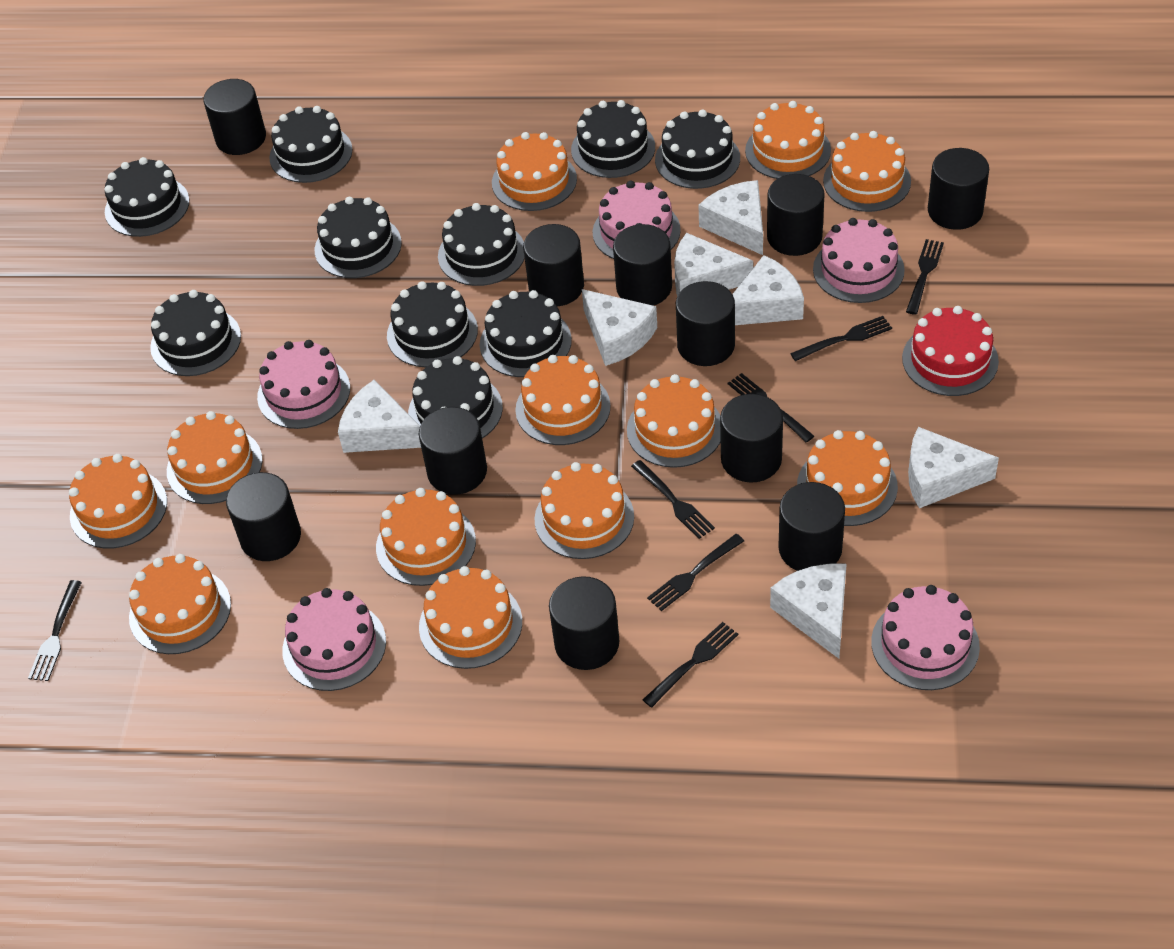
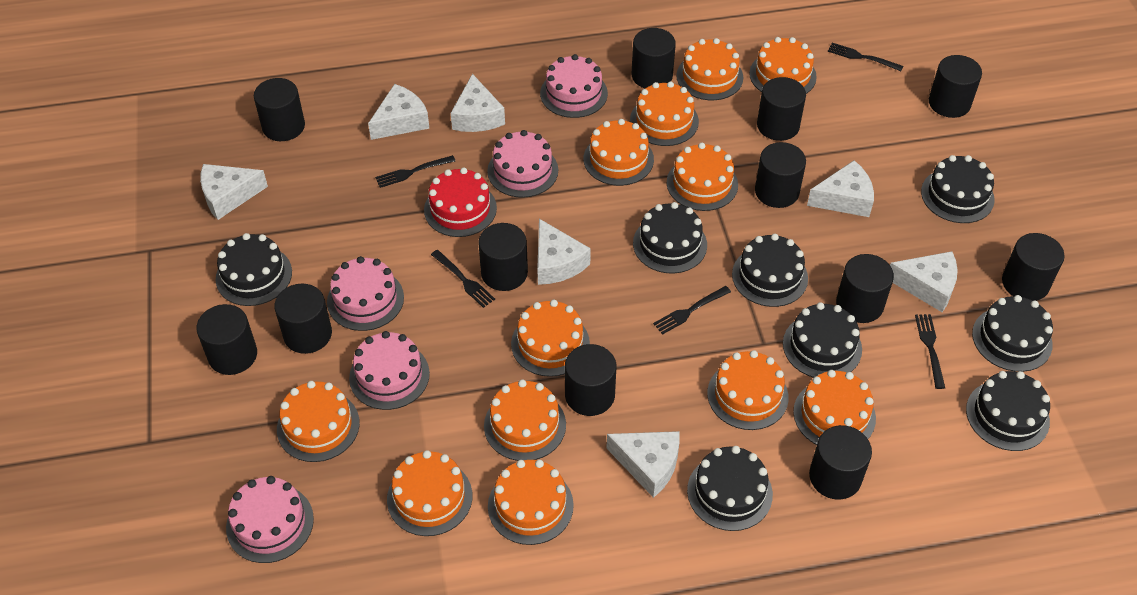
black cake: [105,157,189,237] [150,290,241,376] [269,106,353,183] [315,197,402,278] [387,281,478,367] [408,356,503,438] [438,203,525,286] [480,290,572,377] [571,100,655,178] [655,109,740,189] = 10 -> [216,233,292,306] [633,202,707,274] [687,446,773,531] [732,234,808,307] [783,302,862,378] [921,155,995,223] [966,371,1050,451] [972,295,1053,372] = 8
black cylinder: [203,79,266,155] [226,472,301,561] [419,407,487,495] [523,224,584,306] [549,576,620,670] [613,224,672,306] [676,281,735,366] [720,394,783,483] [767,174,825,256] [778,482,845,571] [928,148,989,230] = 11 -> [196,304,257,375] [254,78,305,141] [274,284,332,354] [478,223,528,291] [565,344,616,416] [632,28,676,88] [755,142,806,208] [757,77,806,141] [809,425,872,500] [836,254,894,323] [929,55,982,118] [1002,233,1065,301] = 12
black fork: [28,580,82,681] [631,460,715,539] [642,622,738,708] [647,534,744,611] [728,373,814,443] [790,316,892,361] [906,239,944,315] = 7 -> [375,155,455,188] [431,250,495,308] [653,286,731,335] [828,43,903,71] [915,314,945,389] = 5

